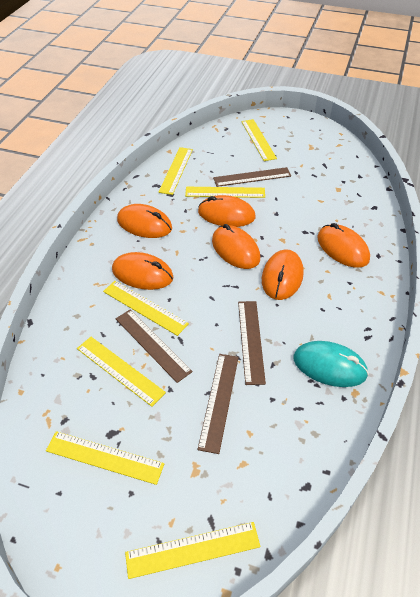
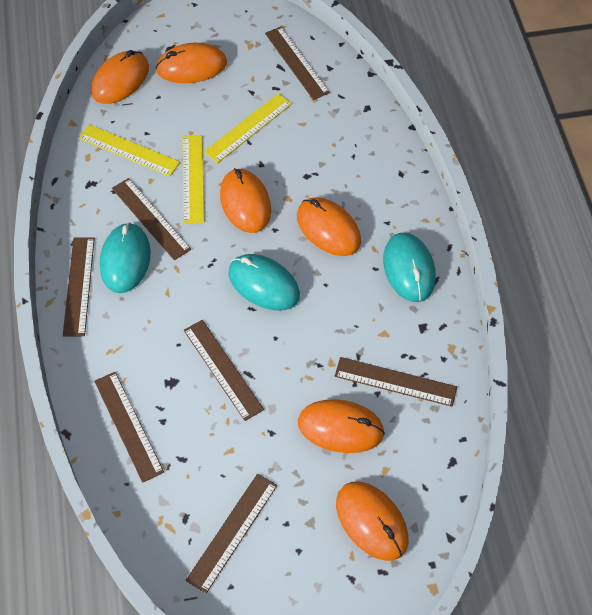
brown ruler: [116,309,193,383] [198,354,239,454] [213,167,291,187] [238,301,266,385] = 4 -> [63,237,95,337] [94,372,164,483] [112,178,191,260] [184,320,264,421] [186,473,277,594] [265,27,330,100] [335,357,457,407] = 7
turquoise mouse: [293,341,369,387] = 1 -> [100,222,151,293] [229,254,300,311] [383,233,436,302] = 3
yellow ruler: [46,431,164,485] [77,337,166,407] [103,281,189,336] [125,522,260,579] [158,147,193,195] [185,187,265,198] [241,119,277,161] = 7 -> [79,124,180,177] [182,135,204,224] [204,93,292,163] = 3

